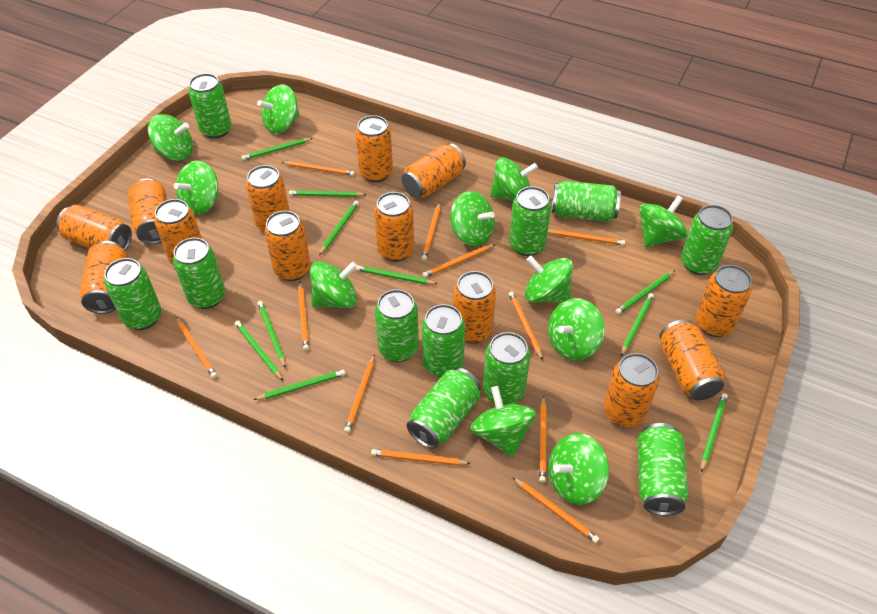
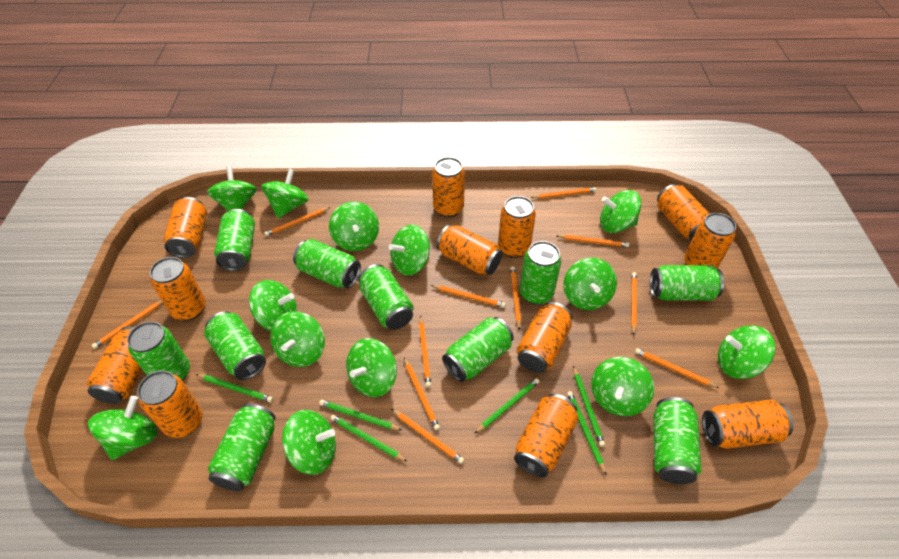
green can: [104,258,161,330] [173,238,225,309] [189,73,231,139] [375,289,419,362] [407,368,481,449] [422,304,465,377] [483,332,530,405] [509,186,551,256] [552,181,621,222] [637,423,688,516] [681,205,733,275] = 11 -> [127,321,190,381] [204,311,266,380] [208,403,276,491] [214,209,255,271] [293,239,361,288] [358,264,414,330] [442,317,514,382] [520,241,561,305] [650,265,724,301] [653,397,701,484] = 10
green pencil: [235,321,283,381] [241,138,313,160] [253,369,346,400] [258,301,286,368] [289,190,367,197] [319,201,359,255] [356,265,437,285] [615,271,675,314] [621,293,654,356] [701,393,728,472] = 10 -> [196,374,273,402] [319,400,402,430] [330,415,408,462] [474,378,540,434] [567,391,607,476] [573,366,605,447] = 6
green spinning top: [148,114,193,161] [174,160,218,215] [257,84,300,133] [310,262,357,308] [450,191,495,246] [470,386,536,457] [490,157,538,201] [525,256,573,303] [548,298,605,361] [549,433,609,505] [639,195,688,247] = 11 -> [88,396,158,460] [207,166,257,211] [249,280,297,331] [261,168,309,218] [270,311,325,367] [282,410,336,475] [329,202,379,251] [346,338,397,397] [389,224,430,276] [563,257,617,310] [591,357,654,416] [600,190,641,233] [718,325,775,379] = 13
orange can: [56,205,132,251] [80,241,128,314] [128,178,167,244] [154,199,202,265] [246,165,290,232] [264,211,311,281] [355,115,393,182] [374,192,414,262] [402,143,466,198] [453,271,496,343] [604,353,659,427] [660,319,725,400] [696,265,752,337] = 13 -> [87,327,142,404] [137,371,203,438] [150,257,206,321] [164,197,207,258] [432,157,465,217] [437,224,502,275] [498,196,536,258] [514,394,579,478] [517,302,572,373] [657,184,710,241] [684,213,736,269] [702,399,793,449] = 12

